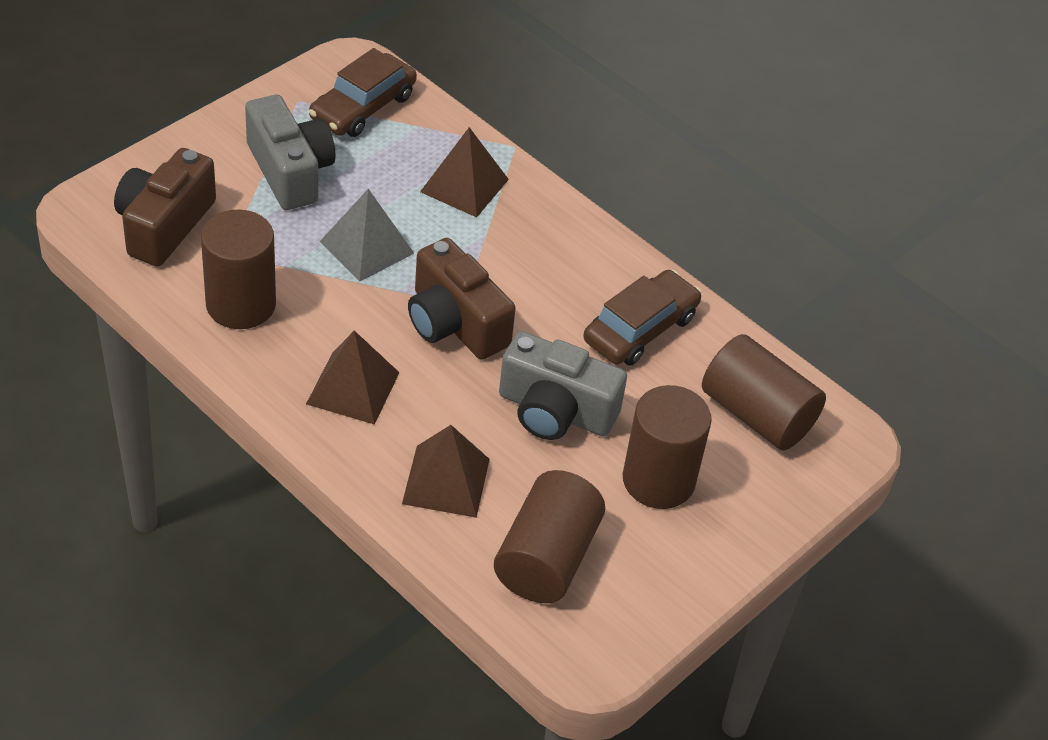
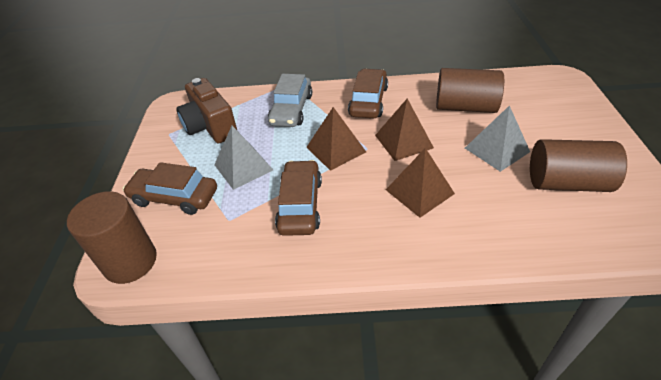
brown camera: [114,148,216,267] [408,238,516,360] = 2 -> [176,78,237,144] = 1
brown car: [309,48,417,137] [584,270,702,366] = 2 -> [123,162,217,215] [275,160,322,236] [348,68,388,118] = 3
brown cylinder: [201,210,276,329] [494,470,605,603] [623,385,712,509] [702,334,826,450] = 4 -> [67,191,157,284] [436,68,504,113] [530,139,627,192] = 3
grey camera: [245,95,335,210] [499,331,627,440] = 2 -> none = 0
grey car: none = 0 -> [268,74,312,127] = 1
grey pyramid: [319,189,414,282] = 1 -> [214,126,273,190] [465,105,530,172] = 2

